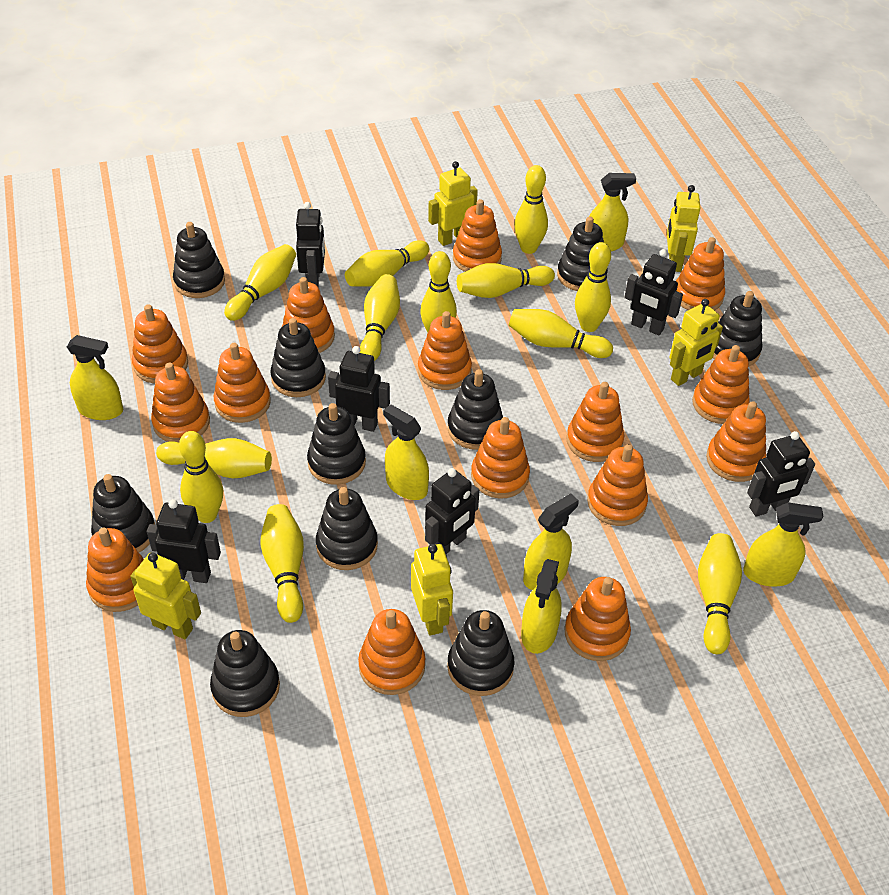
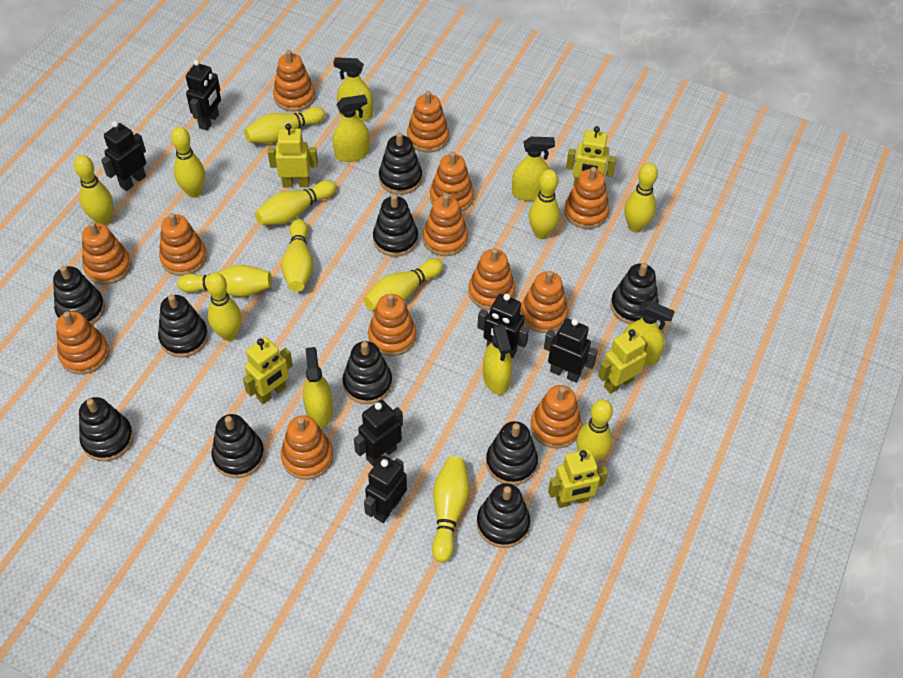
orange stacking toy: [86,528,144,612] [132,304,188,383] [151,363,210,442] [214,343,271,423] [282,277,335,353] [358,609,425,695] [418,311,472,390] [453,199,502,272] [471,417,530,499] [565,577,631,661] [566,382,624,462] [587,444,648,526] [676,237,725,311] [692,345,750,424] [706,401,766,482] = 15 -> [56,311,109,374] [82,222,131,285] [159,213,207,276] [273,50,315,112] [281,415,333,480] [368,293,416,356] [407,91,449,153] [423,194,468,256] [430,152,474,212] [468,248,515,310] [521,271,568,333] [531,385,582,448] [564,167,609,229] = 13

